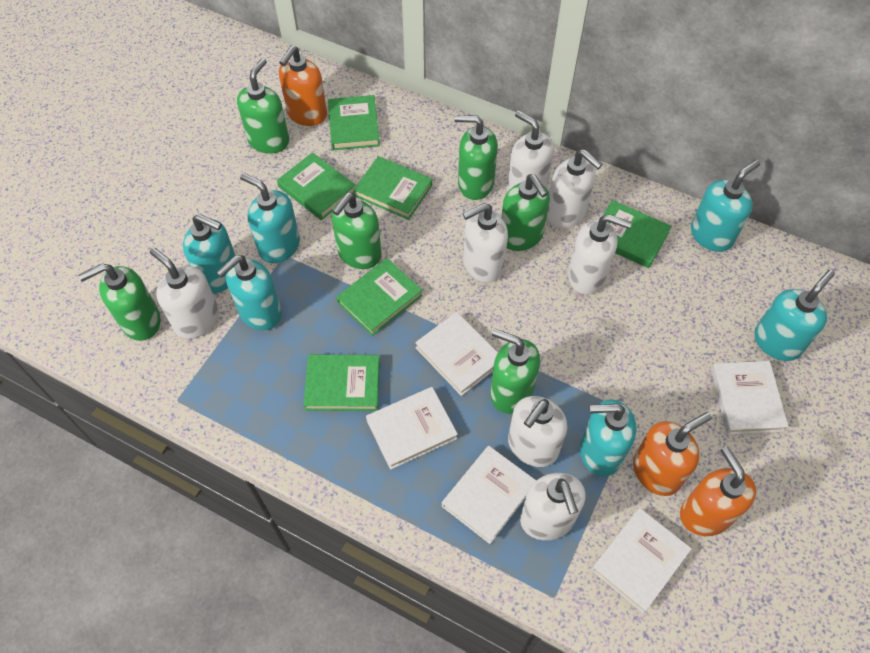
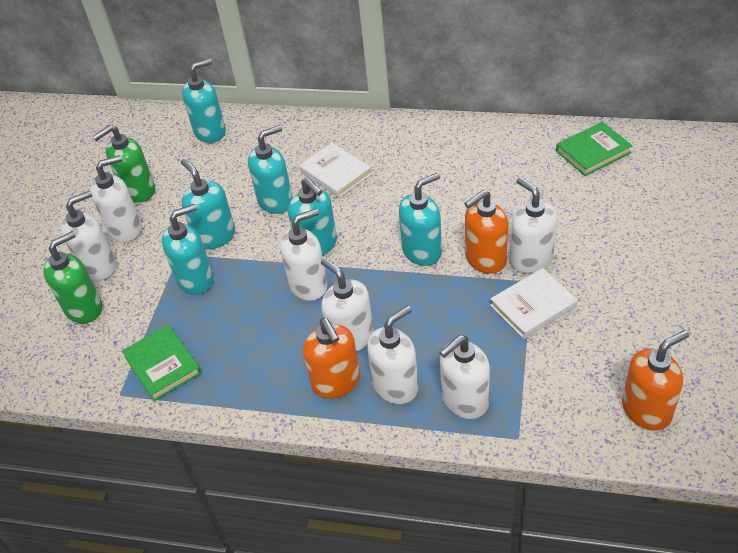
green book: [277,152,356,220] [303,355,380,411] [328,95,380,150] [336,258,423,336] [354,156,432,220] [602,200,671,268] = 6 -> [122,325,201,401] [556,122,633,176] = 2
green soap dispenser: [78,264,161,341] [237,58,289,154] [332,193,382,269] [454,115,498,200] [490,329,540,414] [501,174,550,251] = 6 -> [43,231,102,324] [92,125,155,203] = 2
white book: [366,387,458,470] [415,312,498,396] [442,446,536,544] [591,508,692,613] [711,361,788,435] = 5 -> [299,143,371,198] [490,268,577,339] = 2

